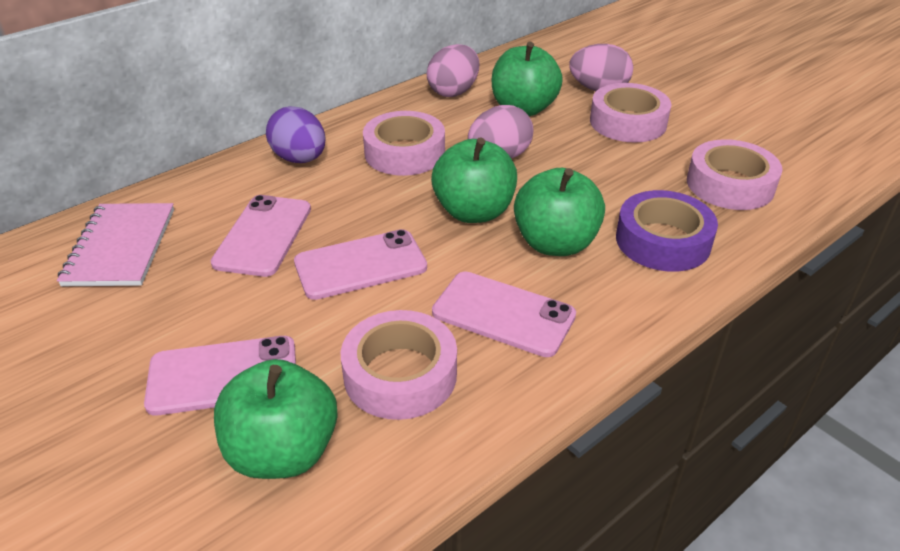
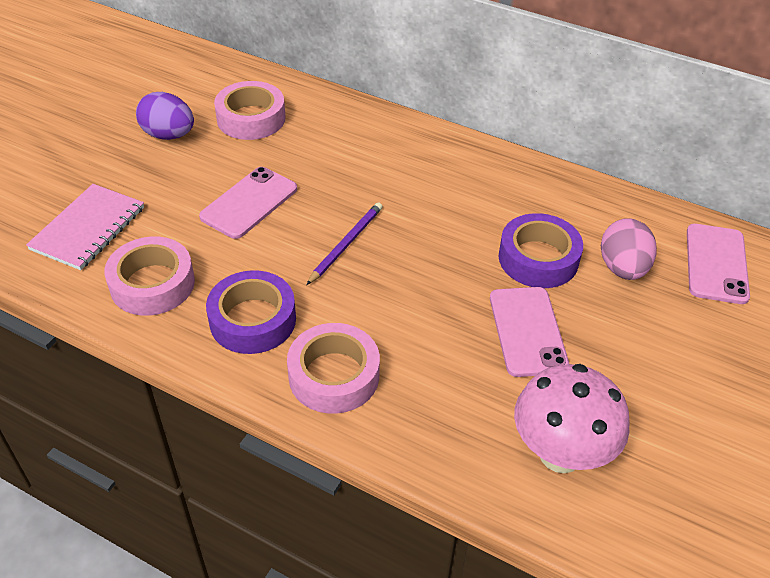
green apple: [214,359,338,479] [431,138,517,223] [492,41,563,116] [514,168,605,256] = 4 -> none = 0
pink egg: [426,44,479,97] [468,105,533,158] [569,44,633,91] = 3 -> [601,218,657,280] = 1
pink mushroom: none = 0 -> [514,364,630,473] = 1
pink phone: [144,336,296,416] [211,195,311,277] [294,229,427,300] [432,271,576,357] = 4 -> [199,167,297,239] [490,287,569,377] [687,224,750,304] = 3
pink tape: [341,310,457,420] [363,111,445,176] [590,83,671,142] [687,139,783,210] = 4 -> [104,236,195,316] [214,81,286,140] [287,323,380,414] = 3
purple pencil: none = 0 -> [307,203,383,285] = 1
purple tape: [616,190,718,272] = 1 -> [206,270,296,354] [499,213,583,288] = 2

